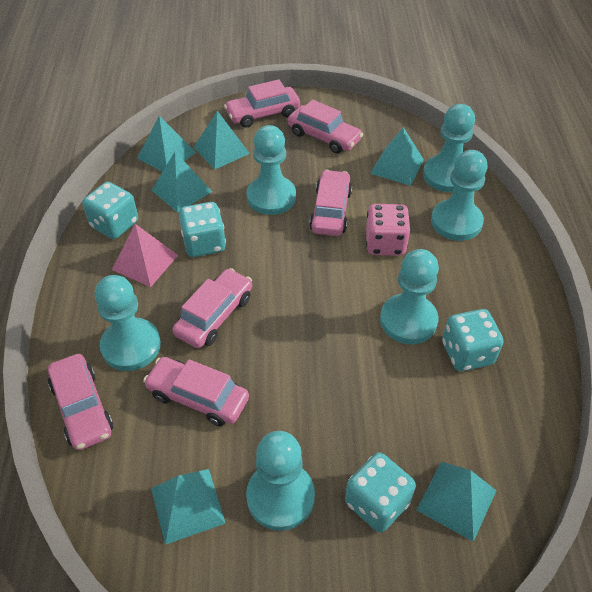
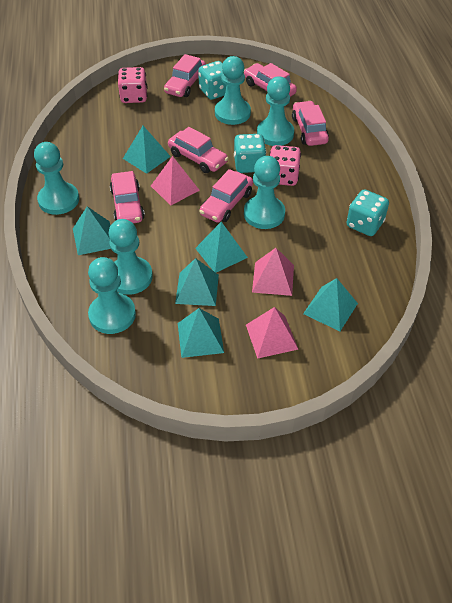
pink dice: [366,204,411,256] = 1 -> [118,67,147,103] [270,145,301,186] = 2
pink pyramid: [112,224,178,287] = 1 -> [151,156,200,205] [246,307,298,359] [252,248,294,296] = 3
turquoise dice: [82,182,138,239] [179,202,226,257] [345,452,416,533] [442,309,504,371] = 4 -> [198,61,226,100] [234,134,266,173] [346,189,389,236] = 3

